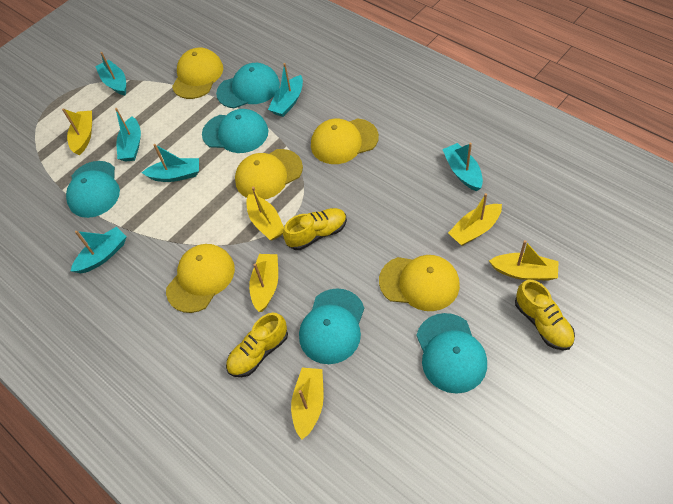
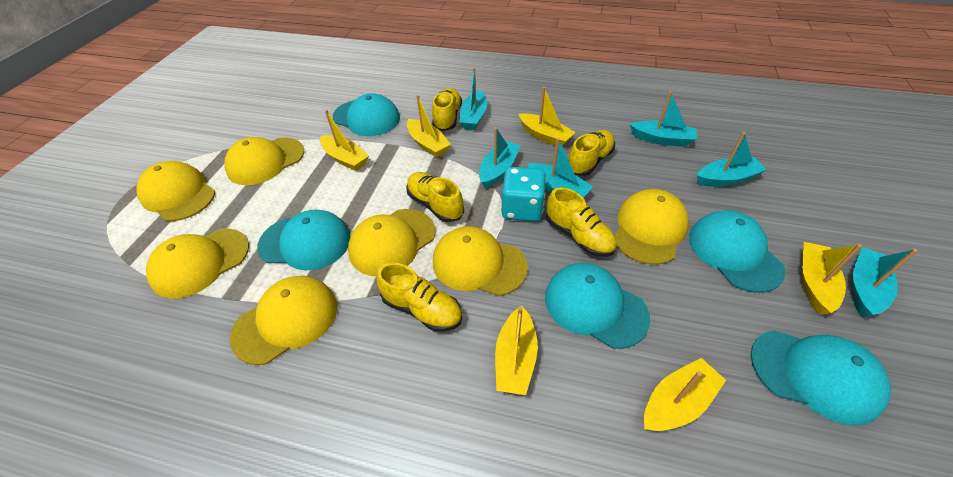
turquoise dice: none = 0 -> [502,167,546,221] = 1
yellow cap: [166,244,235,313] [172,48,223,99] [235,149,303,200] [311,118,379,164] [379,255,460,311] = 5 -> [136,161,215,221] [146,229,249,299] [224,137,304,185] [230,276,337,365] [348,209,436,276] [433,226,528,296] [615,189,689,265] = 7
yellow shoe: [226,313,288,377] [283,208,347,250] [515,280,575,350] = 3 -> [376,263,462,332] [406,172,464,222] [432,88,462,131] [546,187,617,257] [568,130,615,176] = 5

